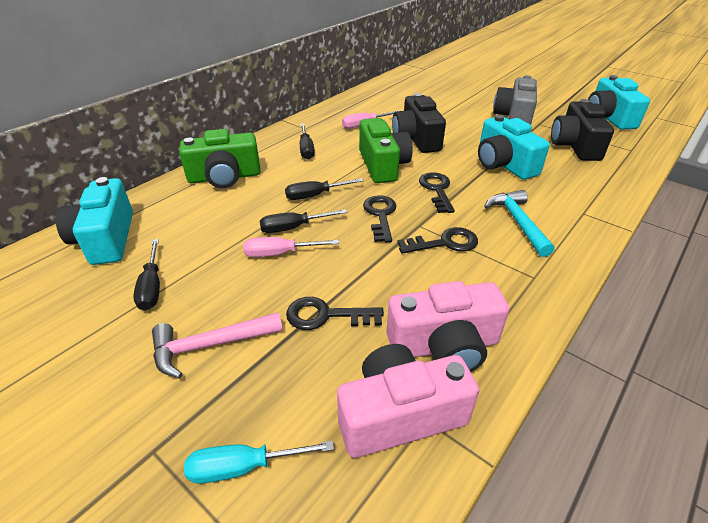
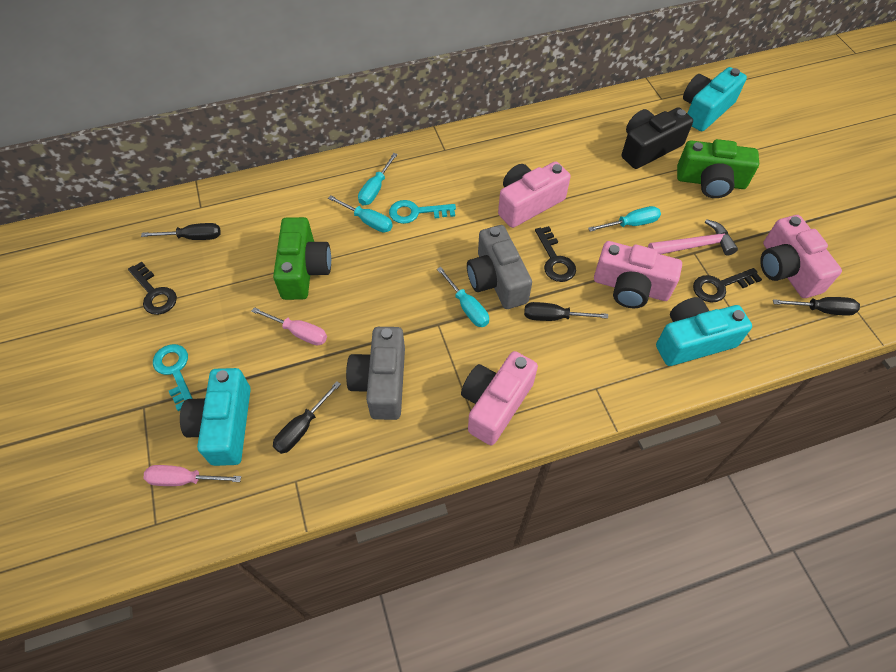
black camera: [392,93,446,153] [551,99,614,161] = 2 -> [622,107,693,169] = 1
black key: [286,297,384,330] [363,195,397,242] [397,227,478,254] [419,172,455,213] = 4 -> [128,262,177,315] [535,226,576,282] [693,268,762,302] = 3
grey camera: [493,75,537,125] = 1 -> [346,327,405,420] [467,225,532,309] = 2
pink camera: [337,344,479,458] [387,281,509,372] = 2 -> [461,351,538,445] [498,162,571,228] [594,241,682,308] [760,215,842,298] = 4
turquoise hammer: [484,190,555,257] = 1 -> none = 0
turquoise key: none = 0 -> [153,344,193,411] [389,200,456,224] = 2
turquoise screwdriver: [184,441,334,484] = 1 -> [328,195,393,232] [358,153,398,205] [437,267,489,327] [588,206,661,232] = 4

